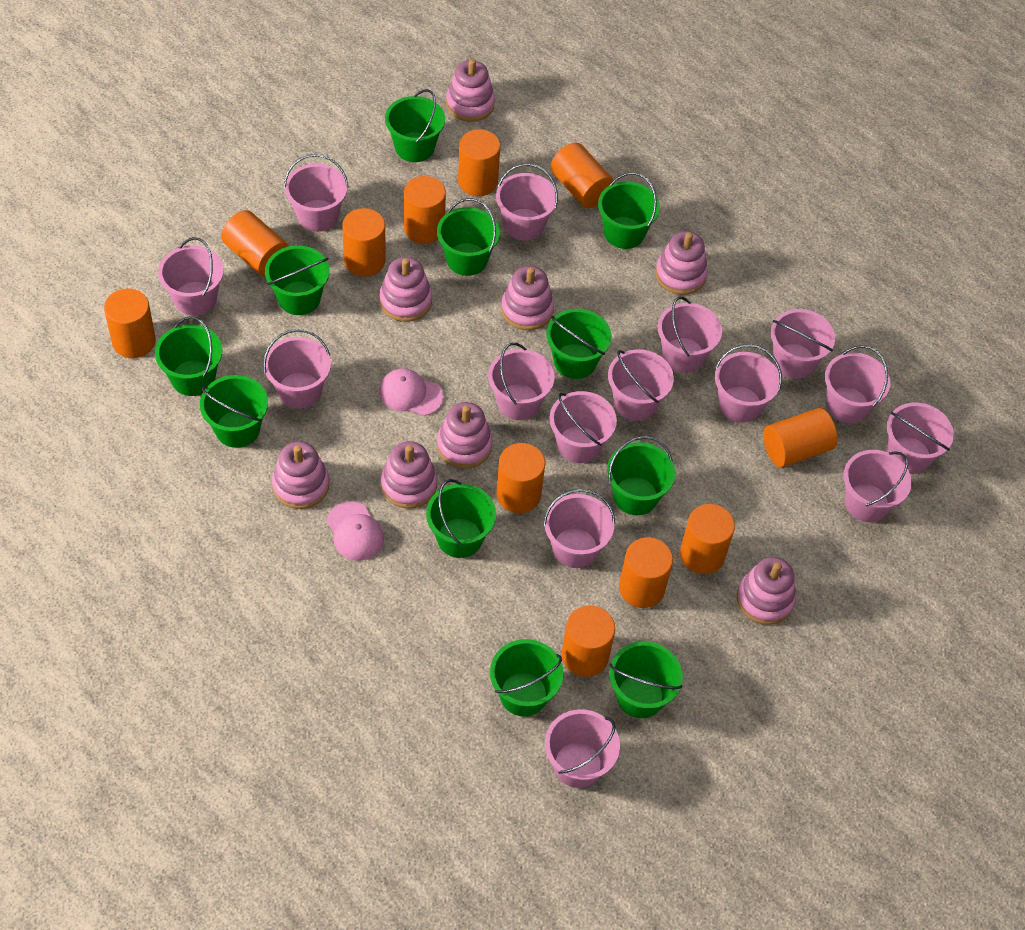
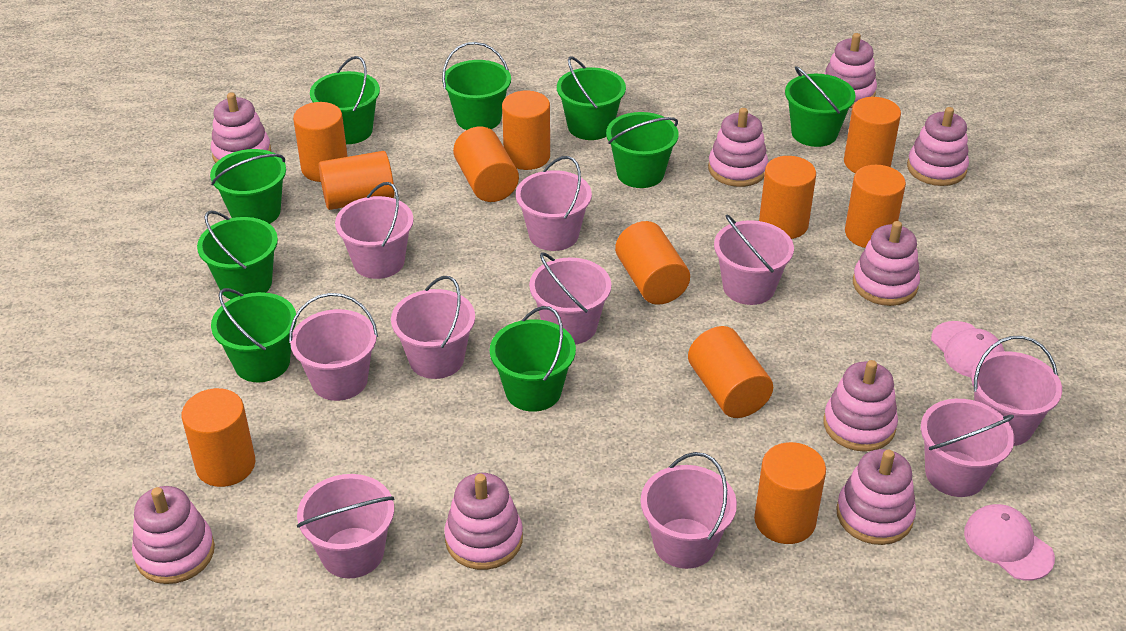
green bucket: [155,316,222,396] [200,375,268,448] [265,246,329,315] [385,89,445,162] [426,479,496,558] [437,198,500,276] [490,639,564,717] [546,309,611,379] [598,172,660,249] [607,436,675,515] [609,641,683,718] = 11 -> [197,210,278,299] [210,149,286,224] [211,288,297,382] [310,56,380,144] [442,42,511,130] [490,306,576,412] [557,57,626,140] [606,112,679,188] [785,66,856,147] = 9
pink bucket: [158,237,224,316] [263,329,331,409] [284,154,348,232] [488,343,555,420] [496,163,558,241] [543,489,615,568] [545,709,620,788] [550,391,617,463] [608,349,674,421] [658,297,722,373] [715,344,782,423] [771,309,835,379] [825,345,890,423] [844,450,912,522] [887,403,954,474] = 15 -> [289,293,378,401] [297,474,394,578] [335,182,414,279] [391,276,475,379] [516,156,592,251] [529,252,611,345] [641,452,737,569] [714,215,794,305] [921,399,1014,497] [971,336,1062,446] = 10
pink stacking toy: [272,441,329,509] [379,257,432,322] [381,441,438,509] [437,402,493,469] [446,59,495,122] [501,266,554,330] [655,231,708,295] [737,557,796,625] = 8 -> [132,486,215,584] [211,92,271,163] [444,473,523,570] [708,108,768,187] [823,360,898,452] [824,33,877,108] [836,449,916,545] [853,221,920,306] [907,107,969,186] = 9

